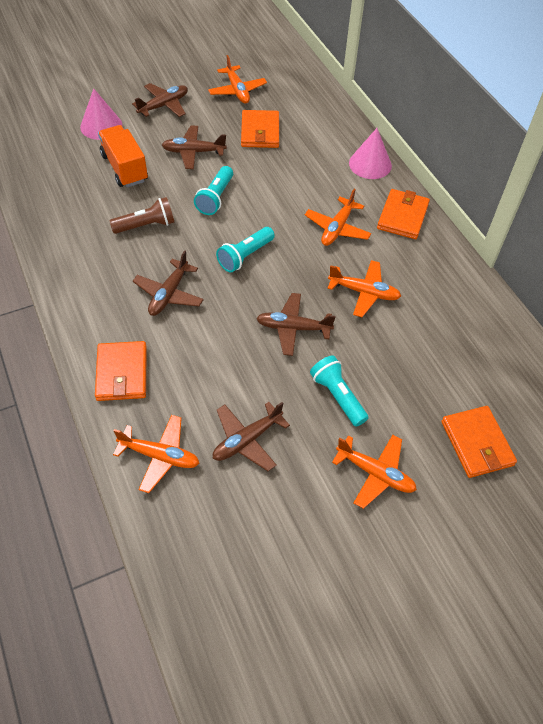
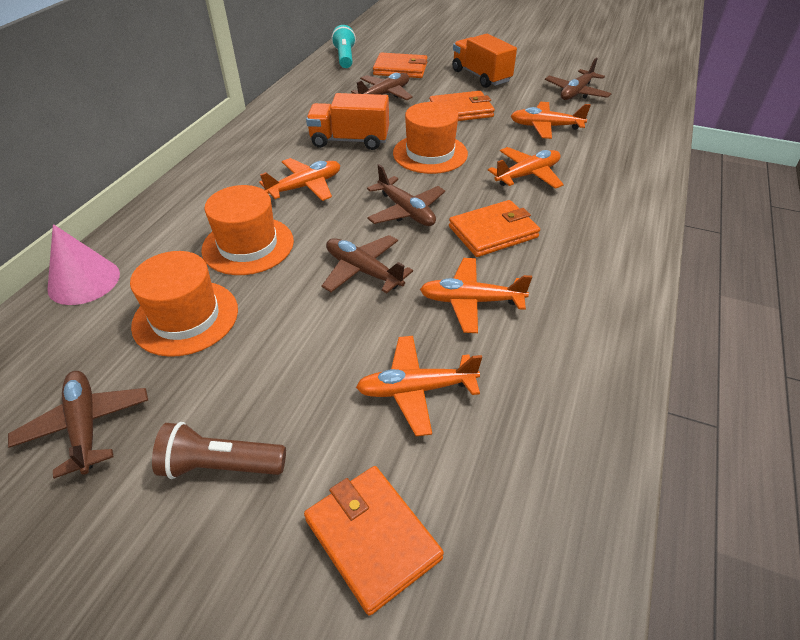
orange hat: none = 0 -> [130,251,238,357] [201,185,294,275] [393,102,468,174] = 3
orange truck: [98,125,148,187] = 1 -> [306,93,389,150] [452,34,517,88] = 2
pink cone: [80,88,122,140] [349,128,392,179] = 2 -> [47,224,120,305] = 1
turquoise flashlight: [194,166,233,215] [216,227,275,273] [310,355,368,427] = 3 -> [331,25,356,68] = 1

